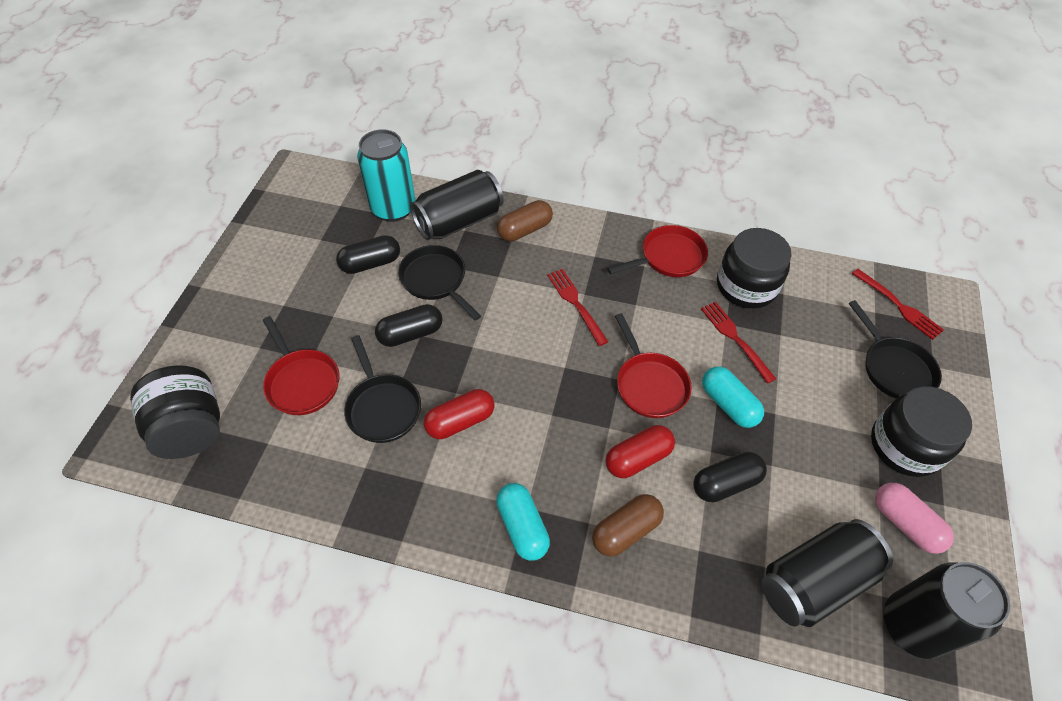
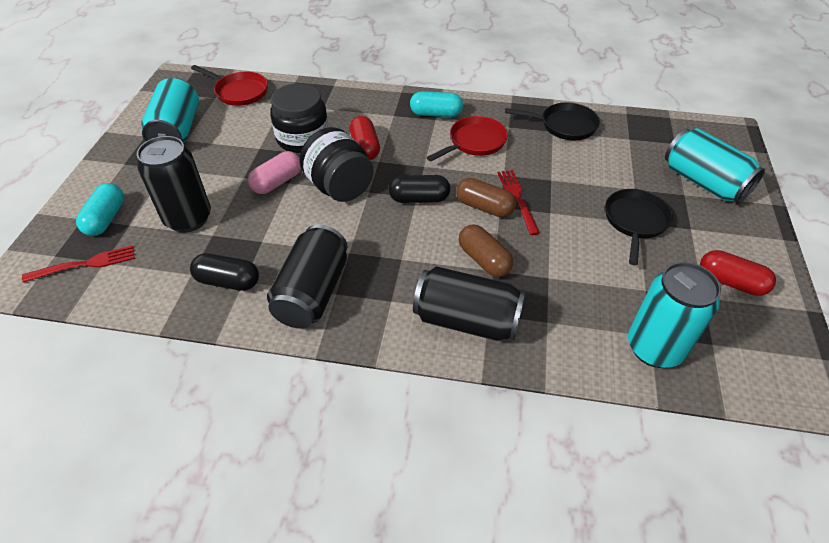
black capsule: [336,235,400,274] [375,304,443,347] [693,452,767,502] = 3 -> [190,253,259,291] [389,175,450,203] = 2
black jar: [130,365,220,459] [717,228,791,308] [871,386,972,477] = 3 -> [270,83,329,153] [299,127,374,202] = 2
black pan: [344,335,421,443] [398,245,481,321] [849,300,942,398] = 3 -> [505,102,600,140] [605,189,673,265] = 2
red fork: [547,269,609,346] [701,302,776,384] [852,269,944,340] = 3 -> [22,245,135,282] [497,170,540,235] = 2
red pan: [263,316,339,415] [607,225,708,277] [615,313,692,418] = 3 -> [191,65,268,106] [427,116,508,161] = 2
turquoise can: [357,129,415,222] = 1 -> [141,78,199,144] [628,262,721,368] [665,128,765,204] = 3

